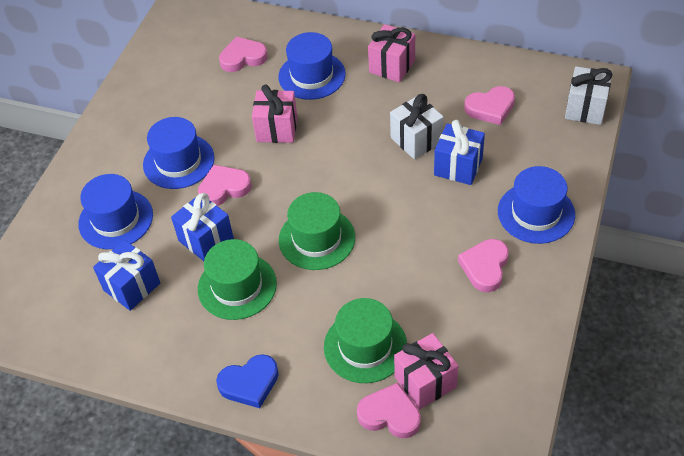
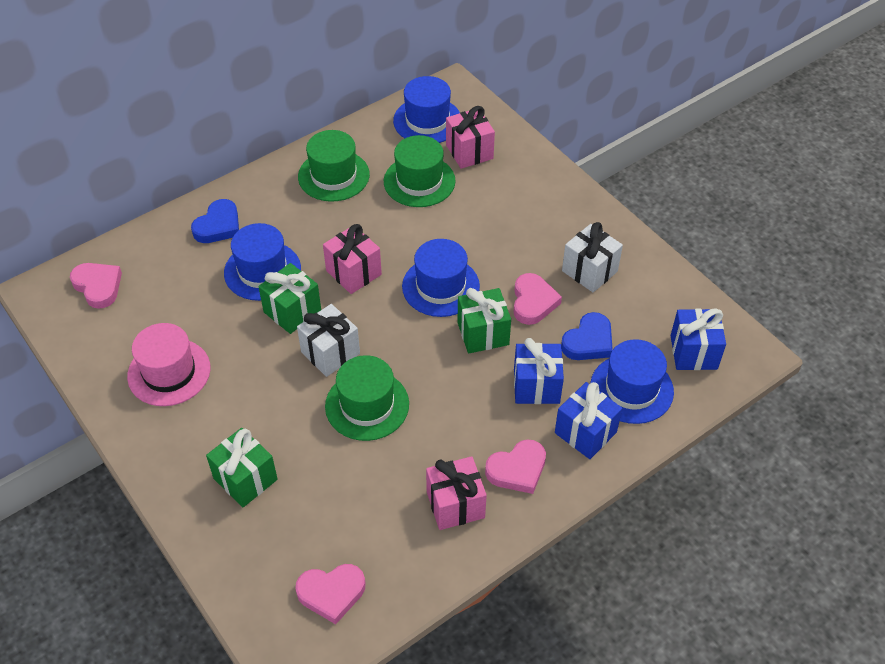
blue heart: [216,354,279,408] = 1 -> [191,199,239,243] [561,312,613,360] = 2
green gift: none = 0 -> [206,428,278,507] [259,263,321,334] [457,288,511,354] = 3
pink hat: none = 0 -> [127,323,210,406] = 1
pink heart: [198,165,252,206] [219,36,268,72] [357,383,421,438] [458,239,509,292] [464,86,515,125] = 5 -> [70,263,122,309] [295,564,366,624] [485,439,546,494] [514,273,562,325] = 4

